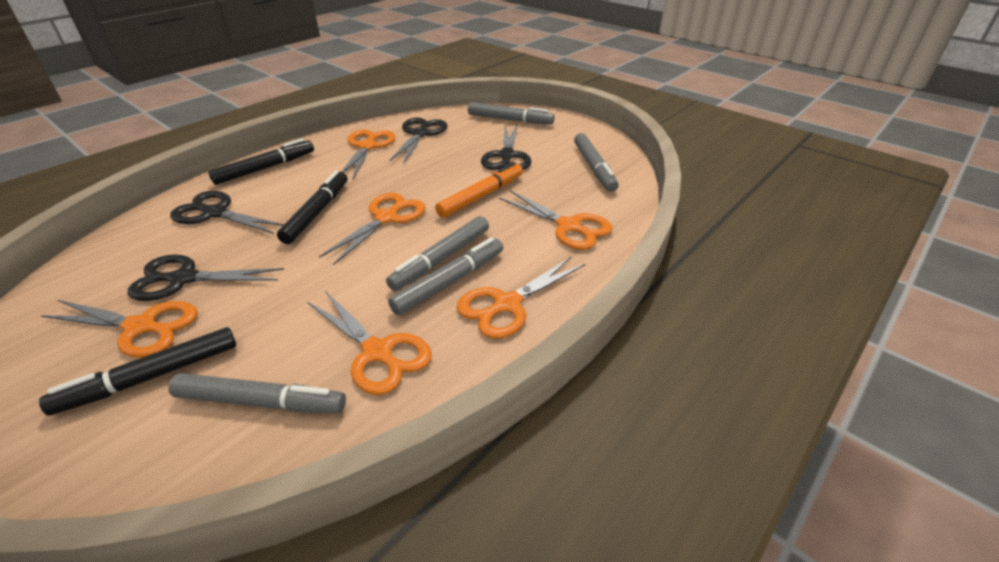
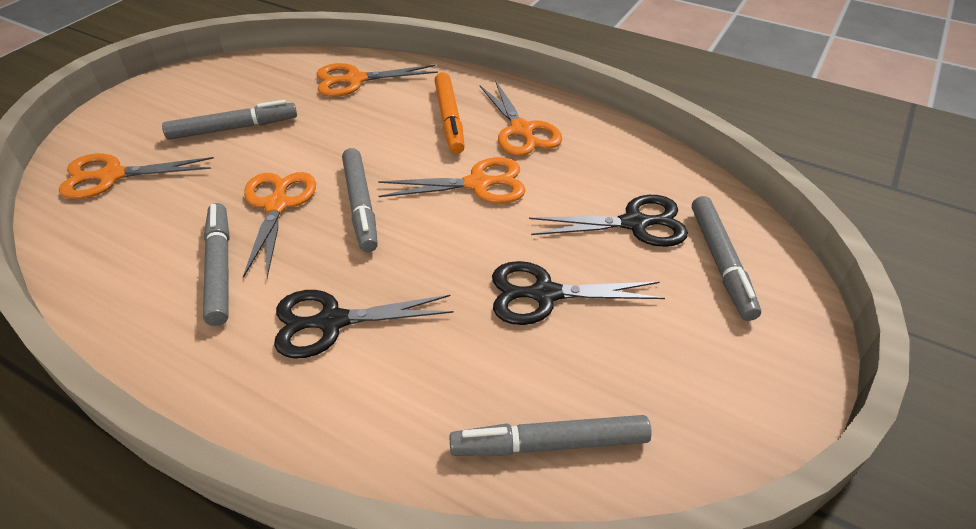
black marker: [39,327,236,415] [208,138,314,185] [277,170,347,244] = 3 -> none = 0
black scissors: [127,255,284,301] [170,191,284,234] [389,117,447,164] [481,124,532,170] = 4 -> [274,290,454,359] [492,261,665,325] [529,195,688,247] = 3
orange scissors: [40,300,198,358] [307,291,432,395] [319,193,426,265] [341,129,395,179] [456,257,586,339] [499,190,613,250] = 6 -> [59,154,214,199] [243,172,316,278] [316,63,438,97] [378,157,526,204] [480,80,562,156] = 5

